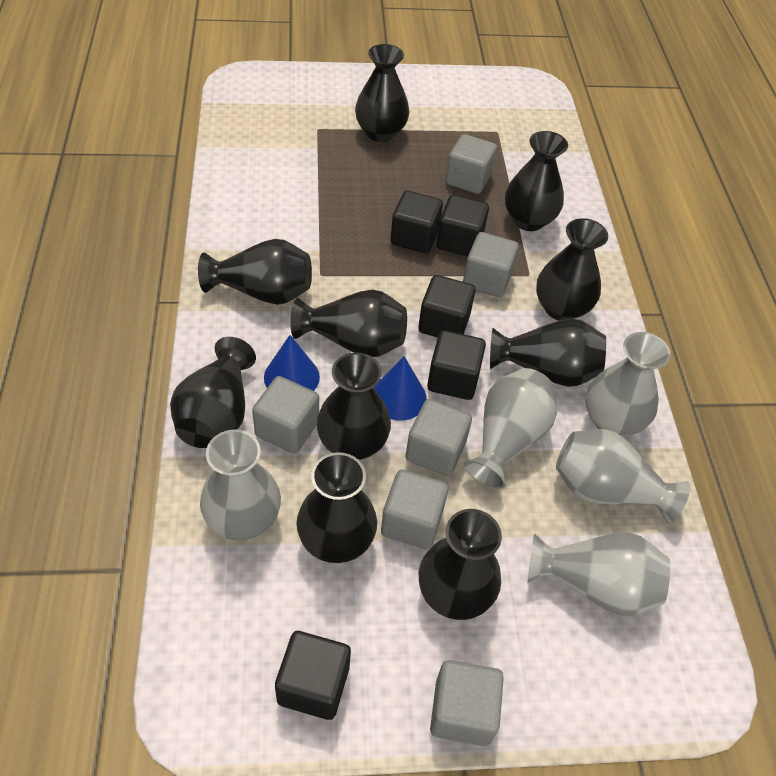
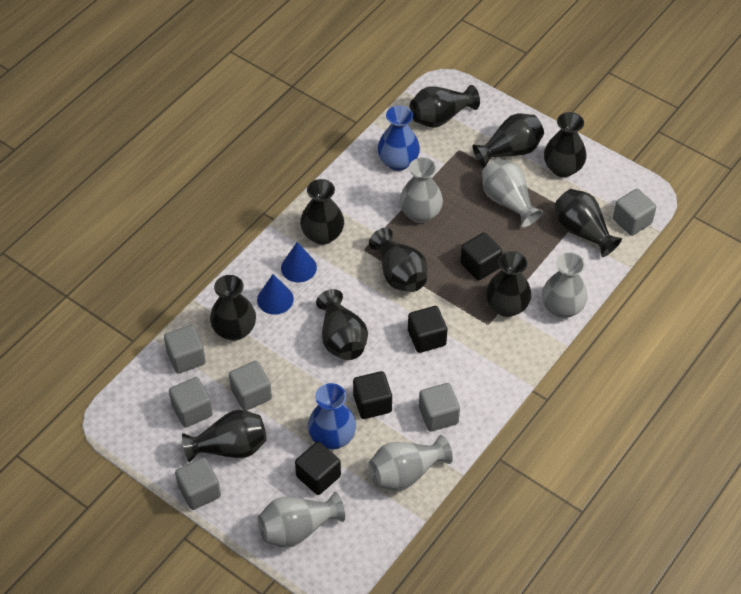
black cube: [275,631,351,720] [390,191,443,253] [418,275,476,338] [427,330,486,400] [436,195,489,256] = 5 -> [295,441,341,495] [353,371,392,419] [408,306,448,353] [460,232,503,281] = 4
blue vase: none = 0 -> [308,383,356,449] [378,106,420,171] = 2

